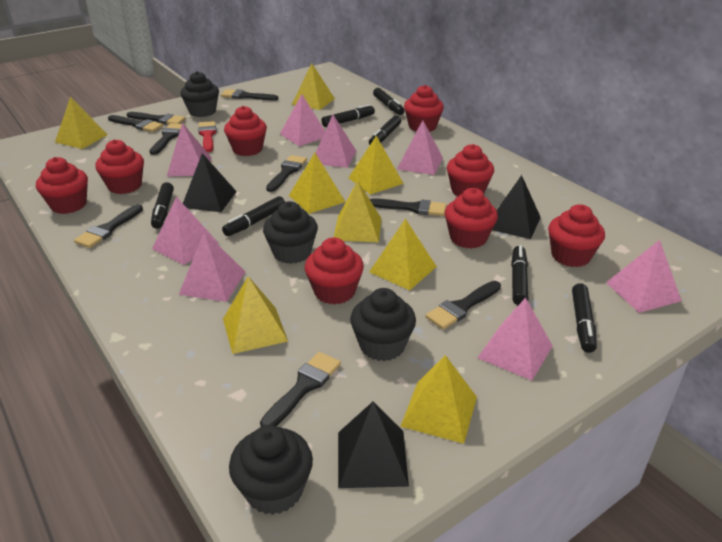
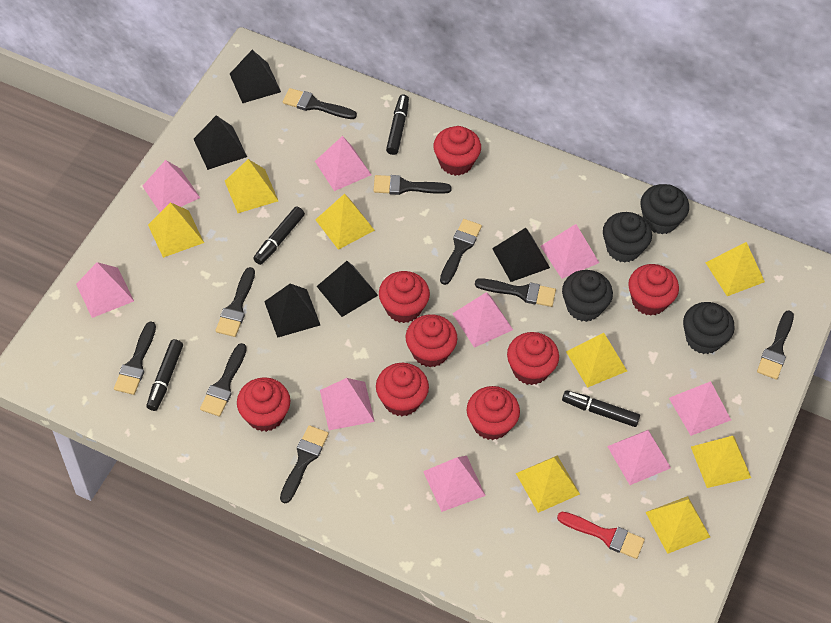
black marker: [151,182,174,229] [222,196,285,236] [321,104,375,127] [369,116,401,145] [373,88,404,115] [511,245,528,305] [572,283,597,353] = 7 -> [147,339,183,411] [253,207,305,265] [386,95,409,155] [562,390,640,427] = 4
black pyramid: [183,153,237,212] [338,402,409,488] [492,175,541,239] = 3 -> [194,115,247,170] [230,50,281,103] [264,284,320,338] [317,261,378,317] [492,228,550,282] = 5
pink pyramid: [152,197,219,265] [167,123,212,176] [179,231,245,302] [280,94,325,146] [316,115,356,168] [397,120,443,175] [478,297,553,380] [606,240,682,313] = 8 -> [76,262,134,318] [143,160,200,212] [315,136,371,191] [320,378,375,430] [423,456,486,512] [452,292,513,348] [540,224,599,279] [607,430,671,485] [669,381,731,436] = 9

